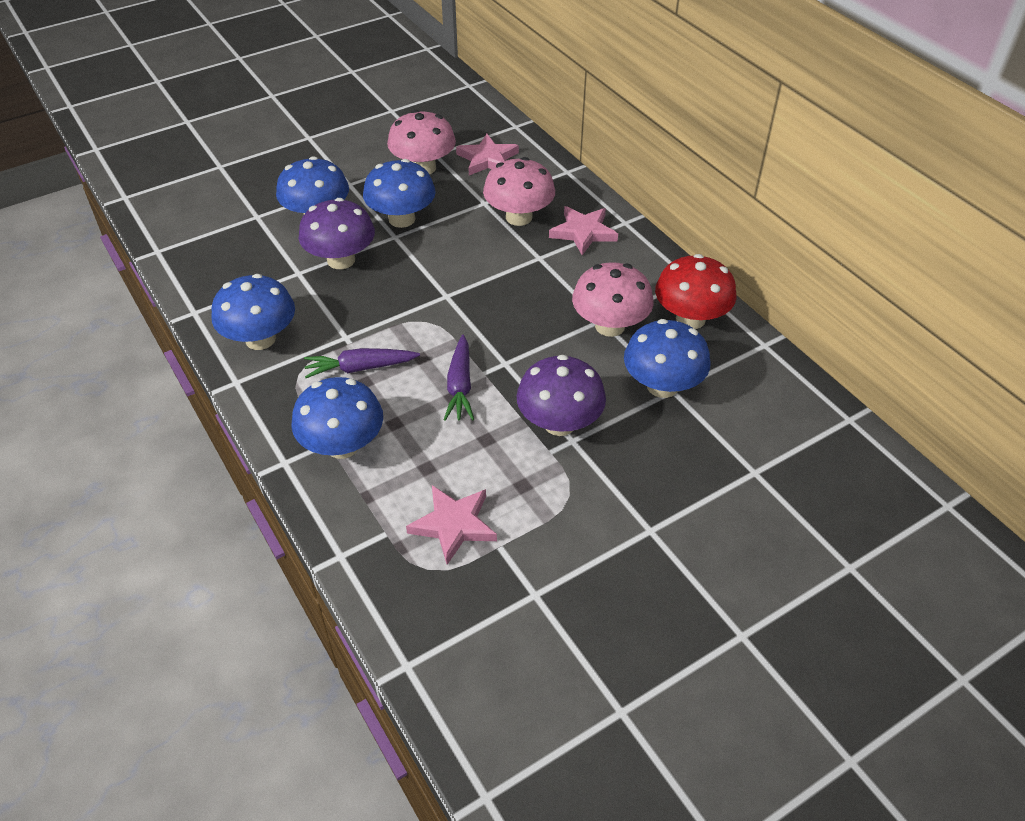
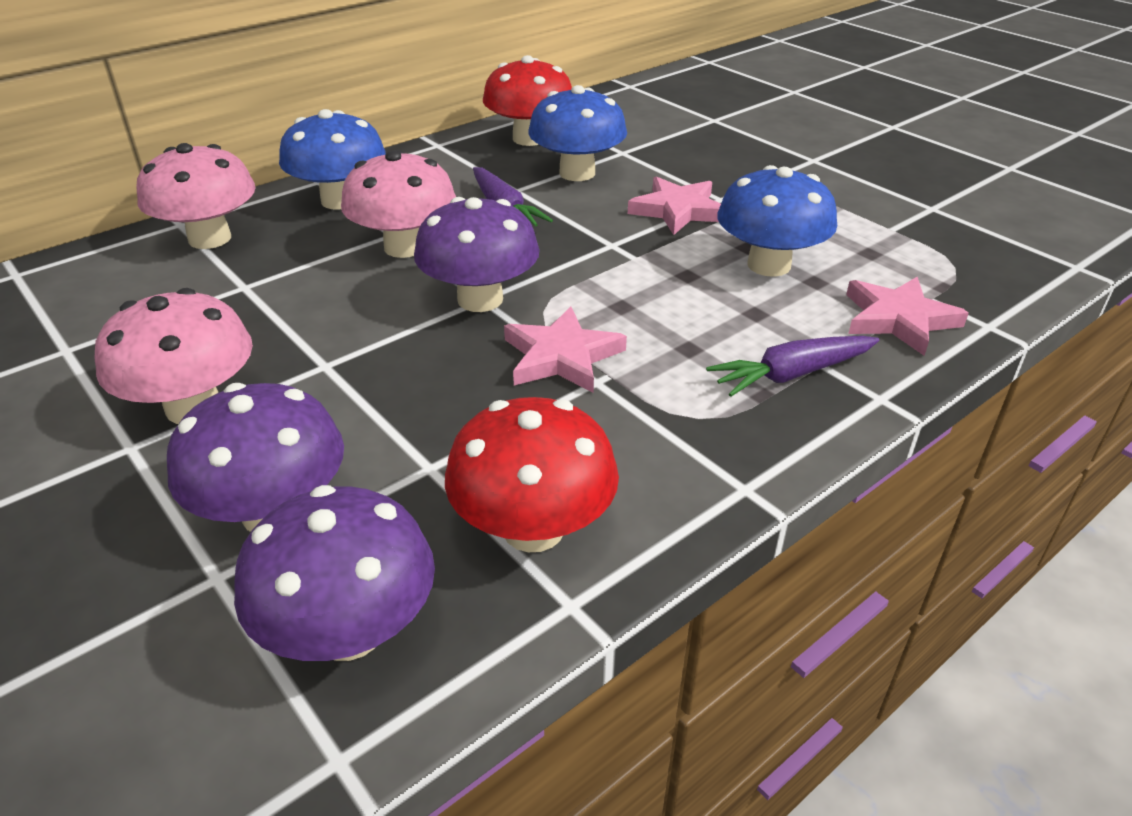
blue mushroom: [211,274,295,350] [276,156,349,214] [292,377,383,459] [363,159,436,228] [624,319,711,398] = 5 -> [279,109,386,210] [528,85,627,181] [717,165,837,277] = 3
purple mushroom: [298,198,375,269] [517,355,606,436] = 2 -> [167,383,344,532] [234,485,435,661] [414,197,540,312] = 3
red mushroom: [655,254,737,329] = 1 -> [445,397,619,552] [483,55,572,146] = 2

